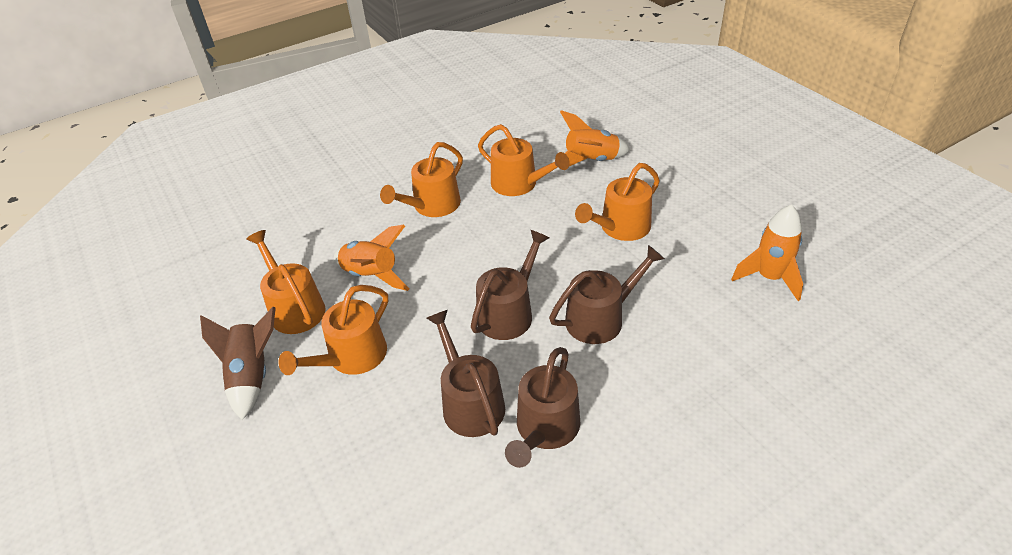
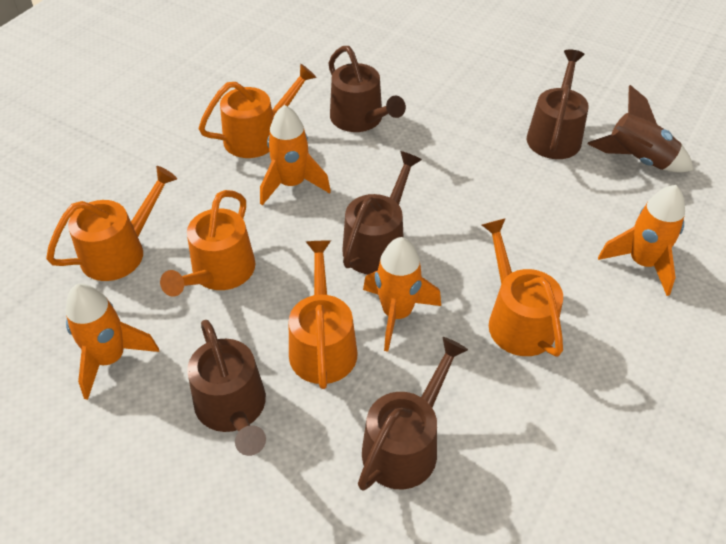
brown watering can: [426,310,505,437] [471,230,549,340] [505,347,580,468] [549,245,665,344] = 4 -> [187,320,266,456] [328,46,406,132] [342,151,422,274] [358,337,468,491] [527,49,589,159] = 5
orange rocket: [334,225,409,291] [560,110,631,166] [731,205,803,301] = 3 -> [65,284,159,400] [260,105,331,205] [363,237,441,352] [598,185,685,296] = 4

